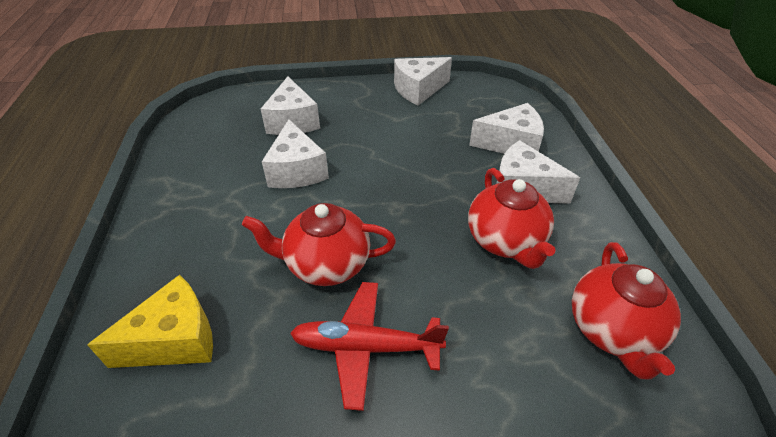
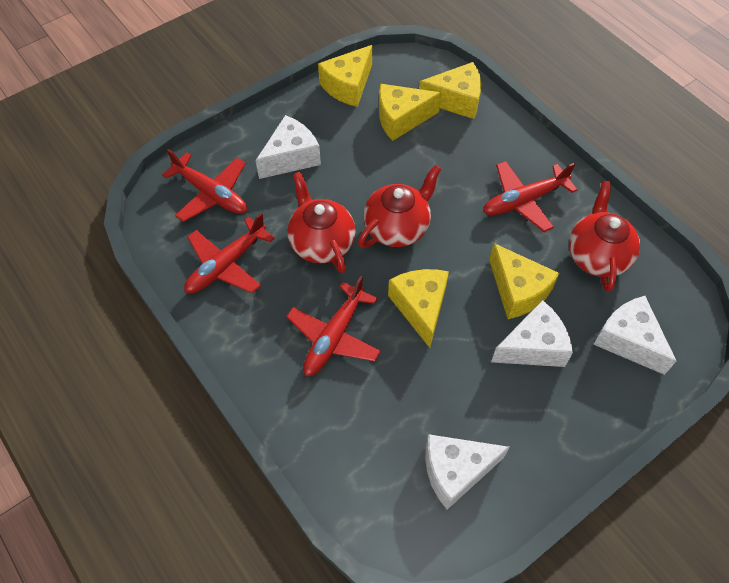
red plane: [290,282,449,411] = 1 -> [162,149,247,222] [184,213,275,294] [286,276,381,376] [483,161,577,232] = 4
white cheese: [261,77,320,135] [262,119,329,188] [394,57,452,105] [469,103,544,154] [496,140,580,204] = 5 -> [255,115,321,179] [425,434,509,510] [491,300,573,367] [593,296,676,375] = 4
yellow cheese: [87,275,213,368] = 1 -> [318,45,372,107] [379,84,441,141] [388,269,449,348] [419,62,481,119] [489,243,559,319] = 5

